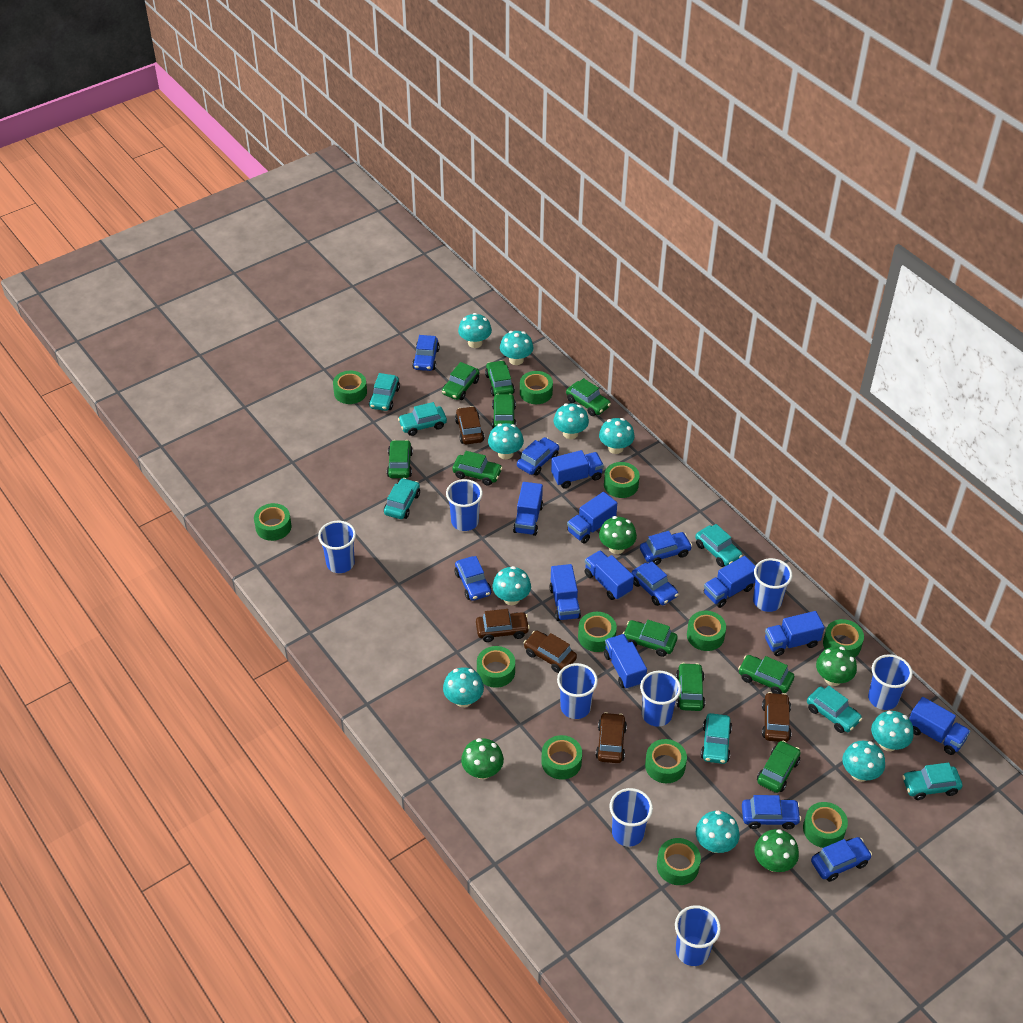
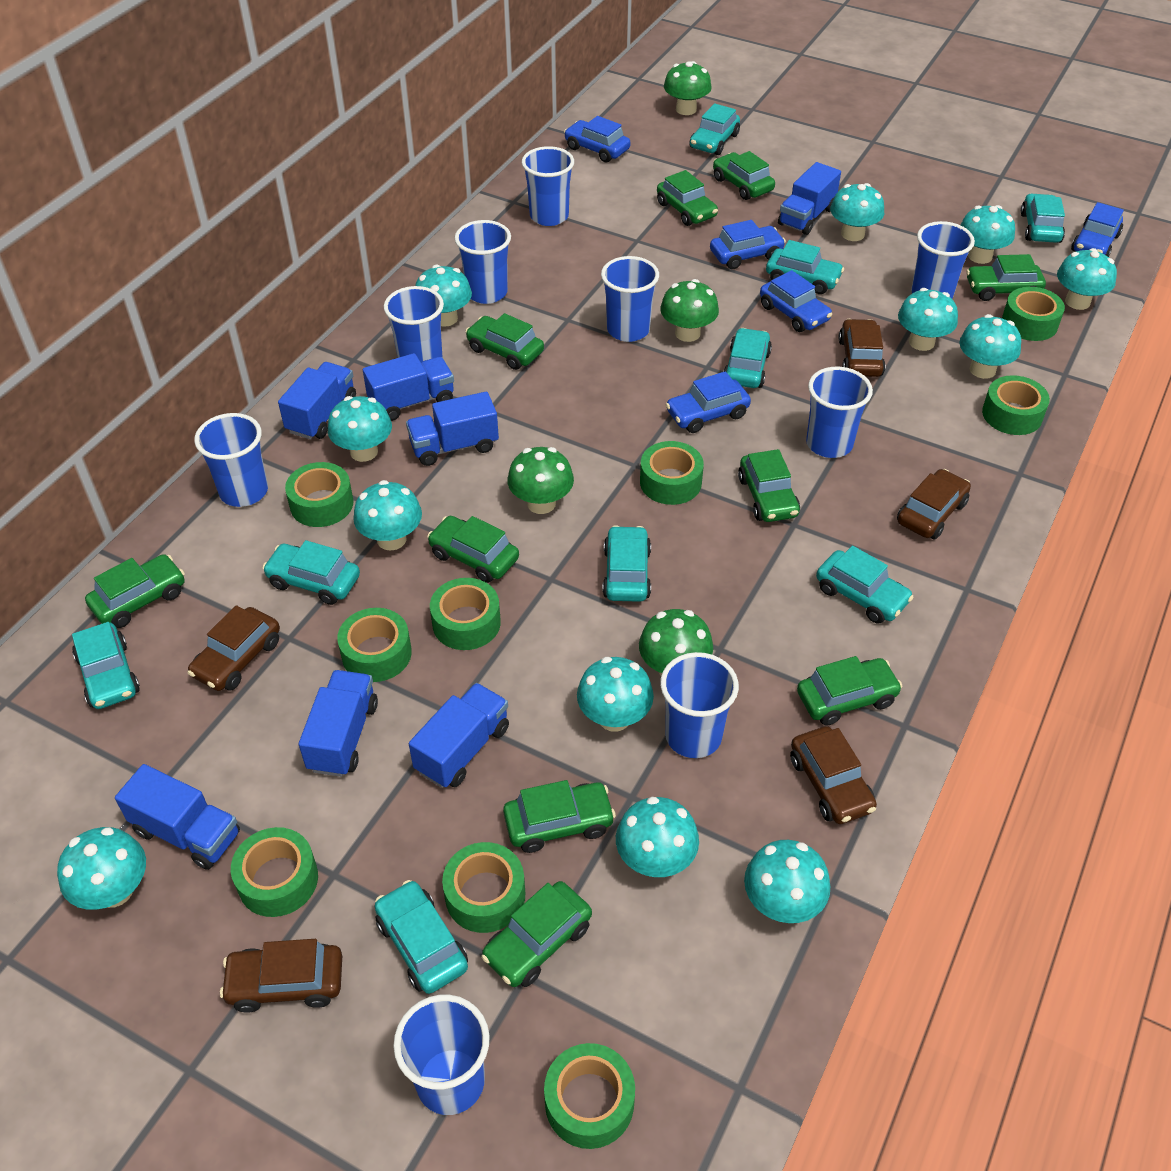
blue car: [412,335,440,371] [455,556,492,601] [517,437,559,475] [631,562,678,606] [640,531,692,565] [742,795,801,829] [811,837,872,882] = 7 -> [564,116,630,163] [666,371,751,433] [710,220,786,269] [760,270,832,332] [1071,202,1124,257] = 5
blue cup: [318,520,356,573] [446,479,483,531] [557,663,598,719] [610,788,653,847] [640,671,681,727] [675,905,721,966] [753,558,793,612] [868,654,913,710] = 8 -> [194,413,268,507] [384,286,444,362] [393,995,490,1115] [455,220,511,304] [522,146,574,226] [601,256,659,342] [660,652,739,758] [806,367,873,458] [911,221,975,298] = 9
blue truck: [513,482,543,536] [549,564,581,621] [551,450,604,489] [567,492,617,544] [585,550,634,600] [604,634,647,689] [704,556,755,608] [765,611,825,656] [909,697,971,755] = 9 -> [115,764,240,870] [278,362,356,439] [299,670,378,777] [363,353,454,421] [406,392,499,466] [409,683,509,788] [778,162,841,235] = 7
green tape: [254,503,291,541] [333,371,367,404] [477,646,515,688] [520,371,553,404] [541,735,582,780] [578,612,617,652] [604,462,640,498] [645,739,687,783] [657,838,701,885] [687,611,726,651] [803,802,848,848] [823,619,864,657] = 12 -> [231,827,318,917] [285,462,354,527] [337,608,412,682] [430,578,501,650] [442,842,525,933] [544,1043,635,1149] [640,441,704,505] [982,375,1050,435] [1002,287,1065,341] = 9
turquoise car: [369,373,400,411] [384,478,420,519] [398,402,447,436] [695,524,743,567] [701,713,732,764] [807,686,862,733] [903,762,962,800] = 7 -> [72,622,140,709] [262,540,360,605] [374,880,468,994] [602,525,651,602] [689,103,740,155] [723,328,772,388] [766,240,844,294] [816,546,914,624] [1021,193,1065,243] = 9
turquoise mushroom: [443,667,484,707] [458,313,492,348] [488,423,524,459] [492,566,531,605] [500,331,533,365] [554,403,589,439] [599,418,635,454] [696,811,740,853] [842,741,885,782] [871,711,914,751] = 10 -> [57,827,146,910] [328,396,392,462] [353,480,422,551] [415,265,472,327] [577,657,654,732] [616,797,699,877] [744,840,830,923] [830,183,884,241] [898,288,958,351] [959,314,1021,379] [961,205,1015,264] [1057,248,1117,310] = 12

